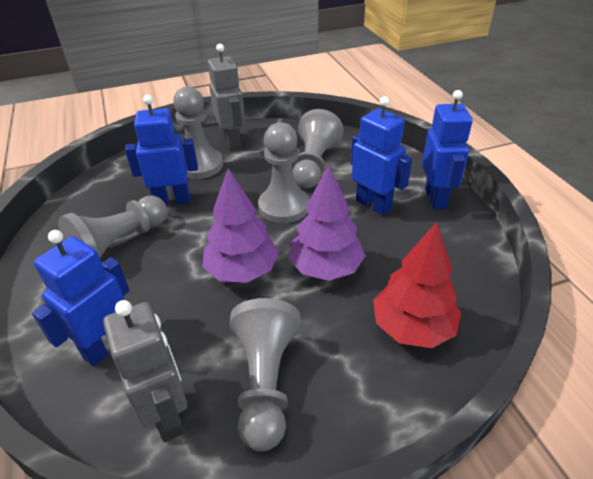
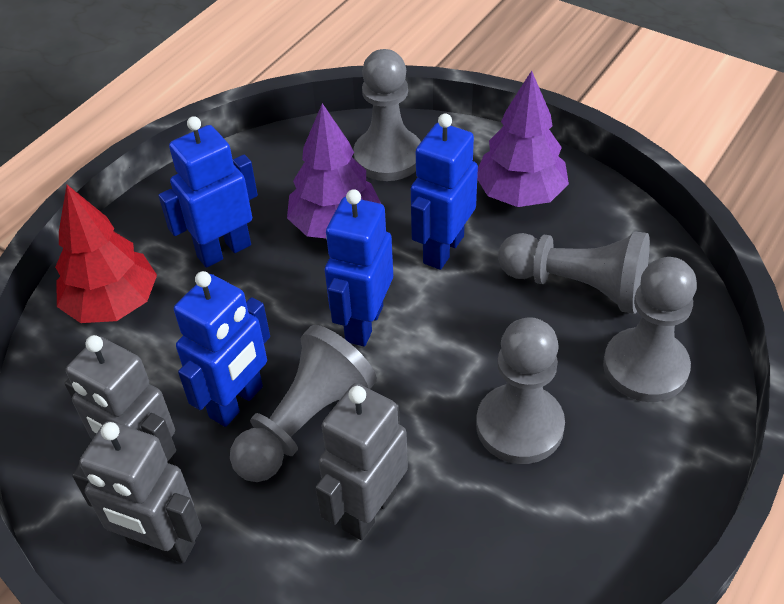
grey robot: [103,300,188,442] [208,44,245,150] = 2 -> [65,335,176,466] [72,421,202,563] [315,383,408,540] = 3

